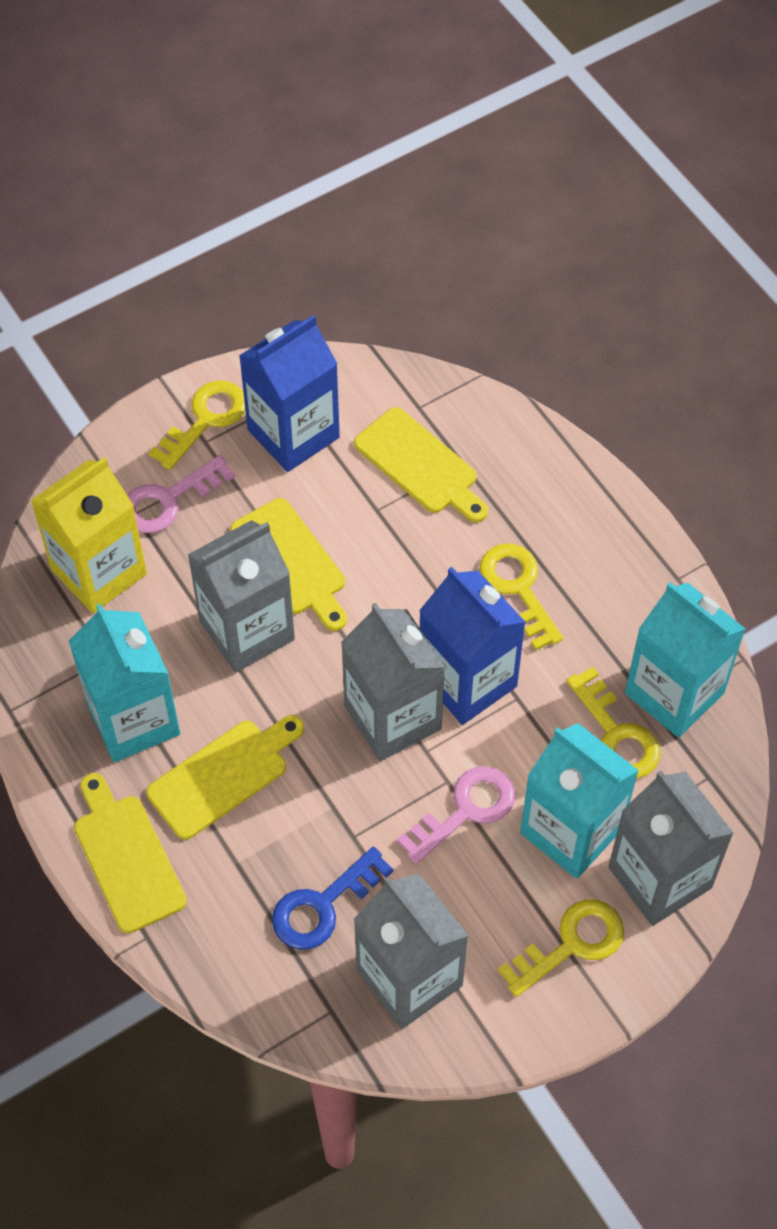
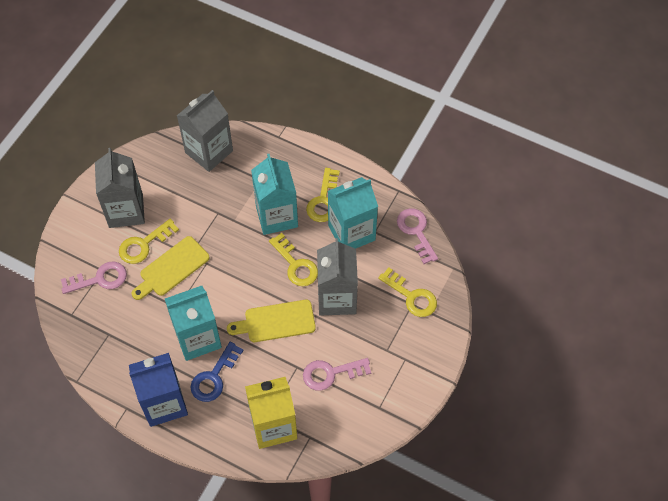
blue carton: [239,315,340,472] [419,567,526,725] = 2 -> [129,353,188,427] = 1
grey carton: [188,520,295,673] [341,603,446,761] [354,874,468,1029] [609,771,734,926] = 4 -> [95,148,145,228] [177,90,233,172] [317,238,358,316] = 3
pink key: [127,455,235,533] [397,766,515,864] = 2 -> [61,262,127,294] [303,358,371,391] [397,208,438,264] = 3
yellow cutting board: [74,773,187,933] [146,715,304,840] [231,498,347,631] [354,407,488,522] = 4 -> [132,236,210,300] [227,300,316,342] = 2

